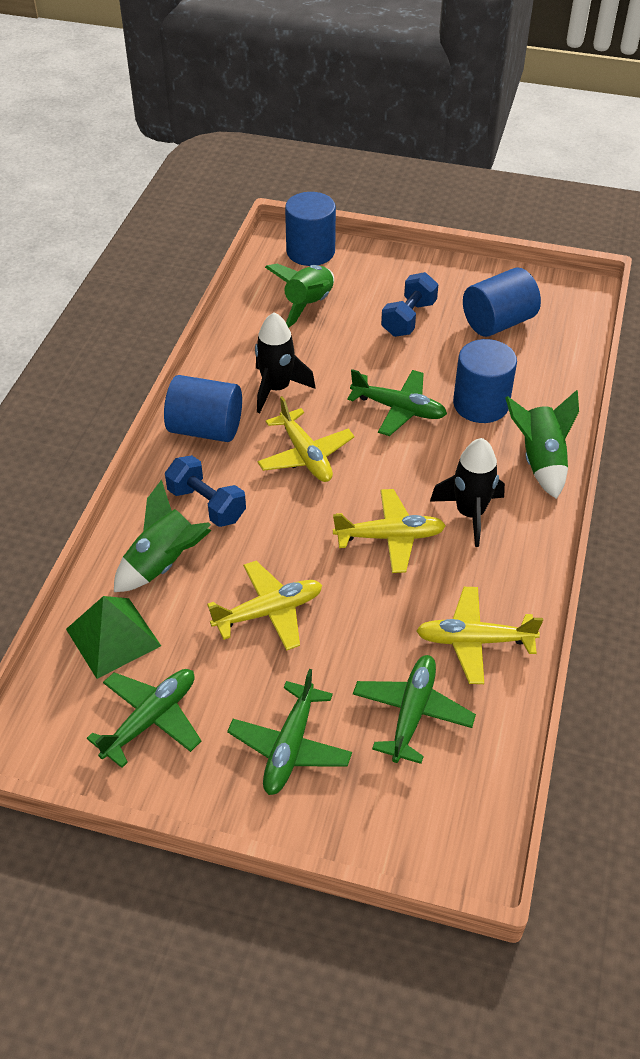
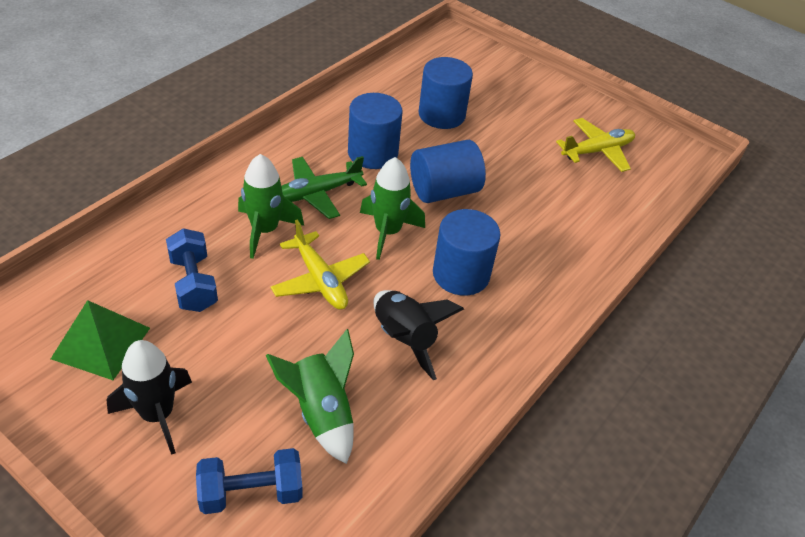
green plane: [87,669,201,768] [227,669,352,795] [347,369,447,436] [353,655,476,764] = 4 -> [281,156,367,219] = 1
yellow plane: [207,561,322,651] [257,396,354,482] [333,489,446,573] [416,587,543,684] = 4 -> [270,220,370,309] [556,118,635,172] = 2

